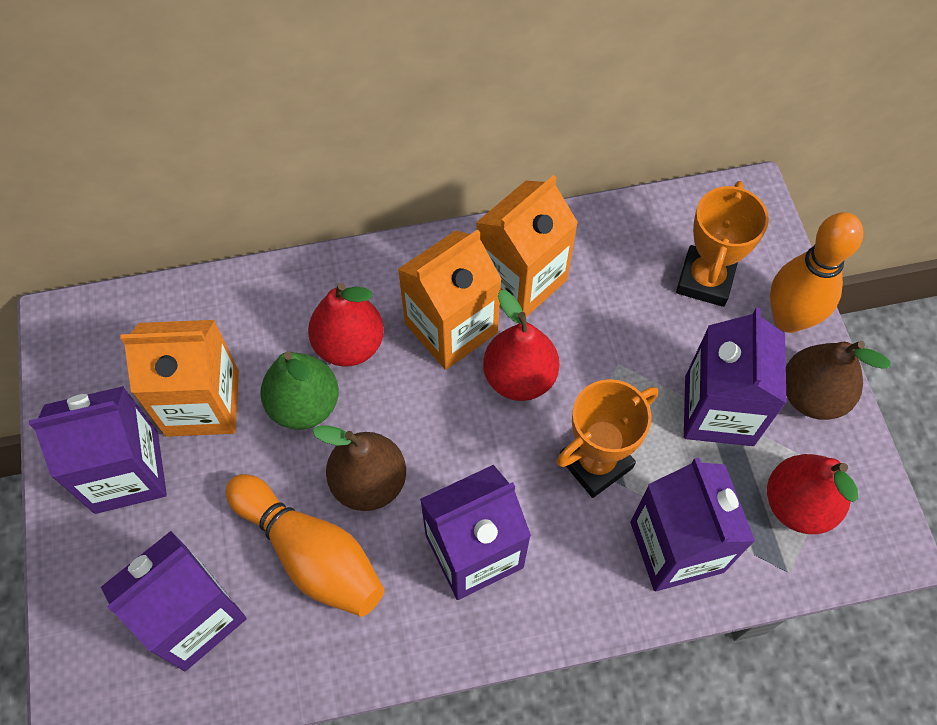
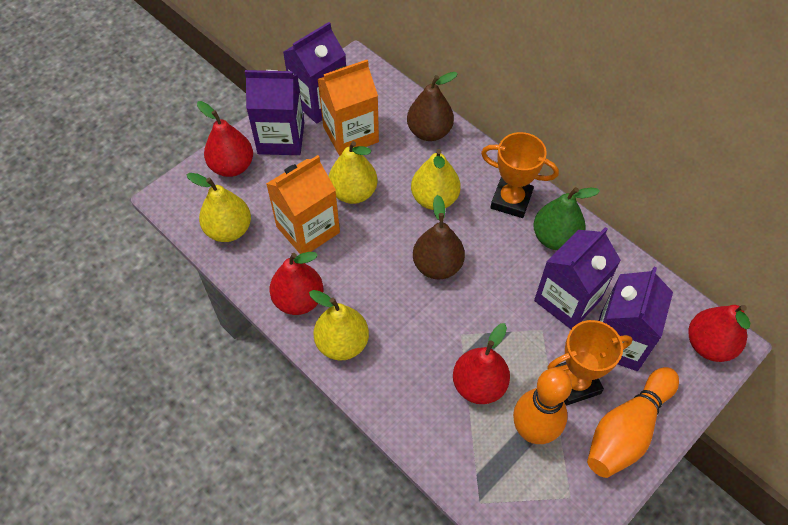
orange carton: [120,320,239,437] [398,229,502,370] [476,175,578,317] = 3 -> [266,155,340,254] [317,60,379,156] = 2
purple carton: [29,386,167,514] [101,531,247,671] [420,465,531,600] [630,457,755,591] [684,308,787,446] = 5 -> [245,70,304,155] [283,22,346,124] [534,227,621,329] [599,267,673,371] = 4
red pear: [308,283,384,367] [483,290,559,401] [767,454,858,534] = 3 -> [197,101,253,177] [269,252,323,315] [453,323,510,404] [688,305,750,362] = 4
yellow pear: none = 0 -> [187,173,251,242] [309,290,369,361] [328,141,378,204] [411,149,461,210] = 4

